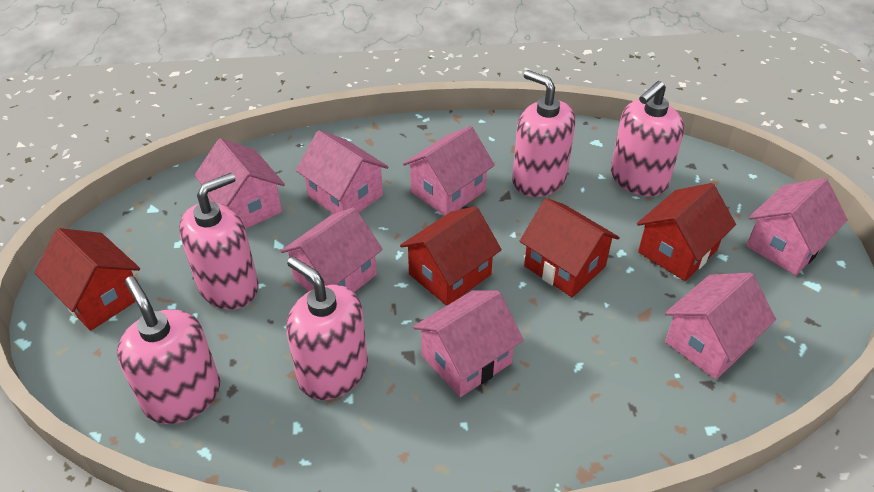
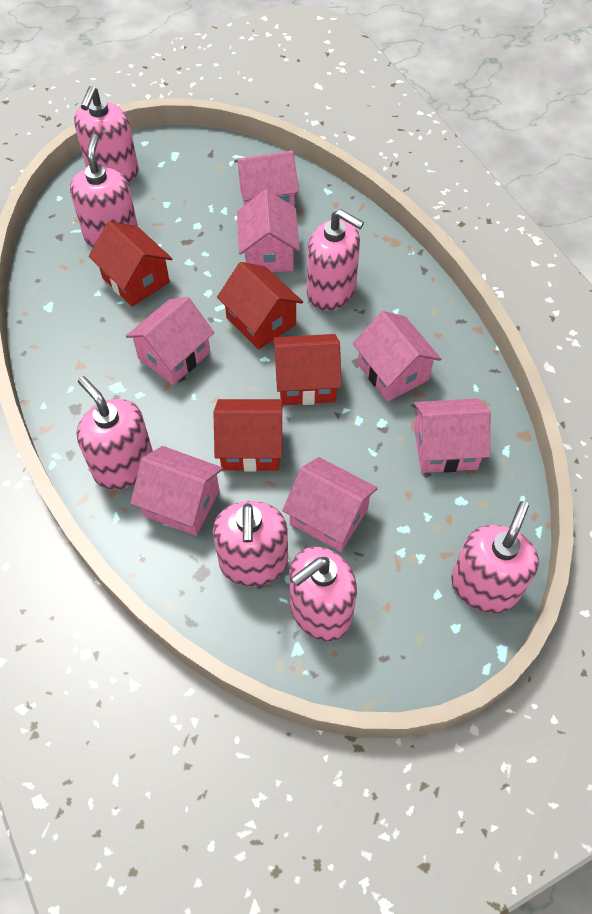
pink soap dispenser: [117,276,220,424] [179,173,259,310] [286,257,368,400] [512,70,575,197] [611,81,684,196] = 5 -> [70,134,138,248] [74,86,139,183] [77,376,153,490] [213,501,288,586] [289,547,357,641] [307,209,364,311] [451,501,539,613] = 7

